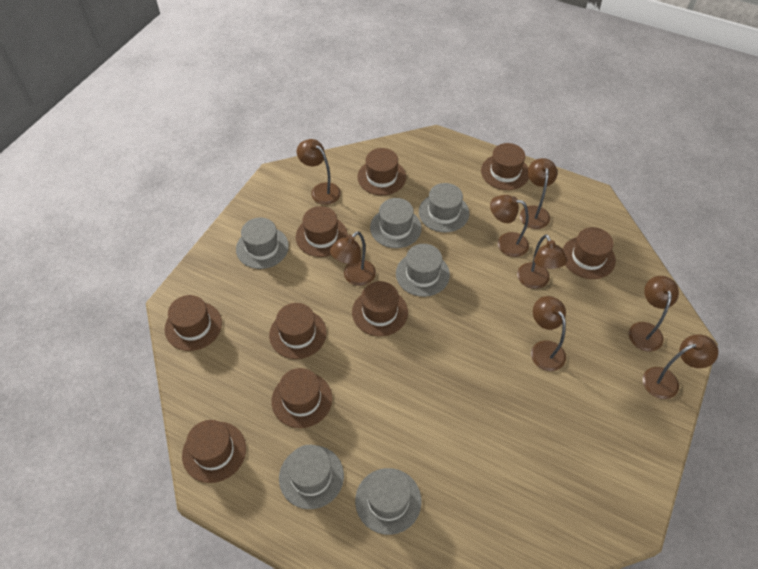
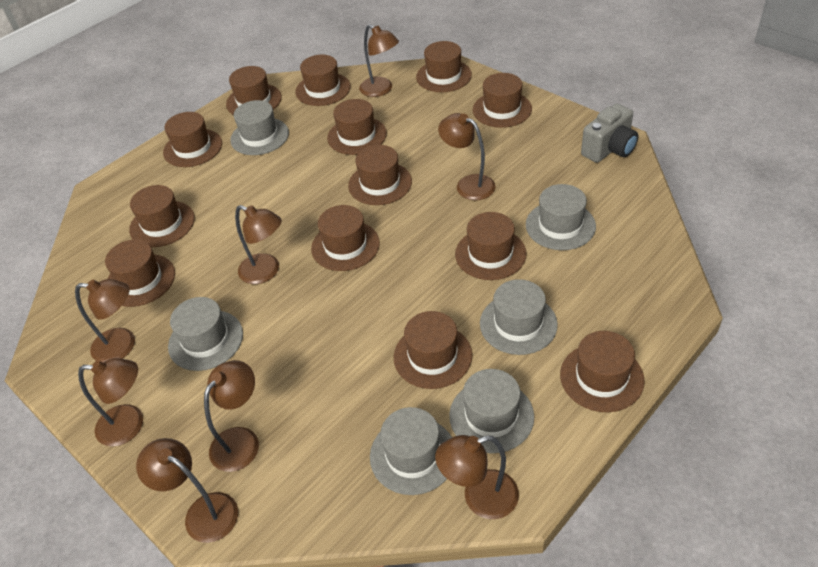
brown hat: [165,295,222,351] [182,420,246,483] [269,303,327,359] [271,368,332,428] [296,206,348,257] [352,281,408,336] [357,148,406,196] [481,143,529,190] [563,227,616,279] = 9 -> [105,239,175,307] [129,185,195,247] [163,112,222,167] [226,66,282,115] [295,55,351,106] [311,205,380,271] [327,99,387,155] [348,145,412,205] [393,311,472,389] [416,41,472,92] [455,212,527,280] [473,73,532,128] [560,331,645,412] = 13
grey camera: none = 0 -> [581,104,638,163] = 1

